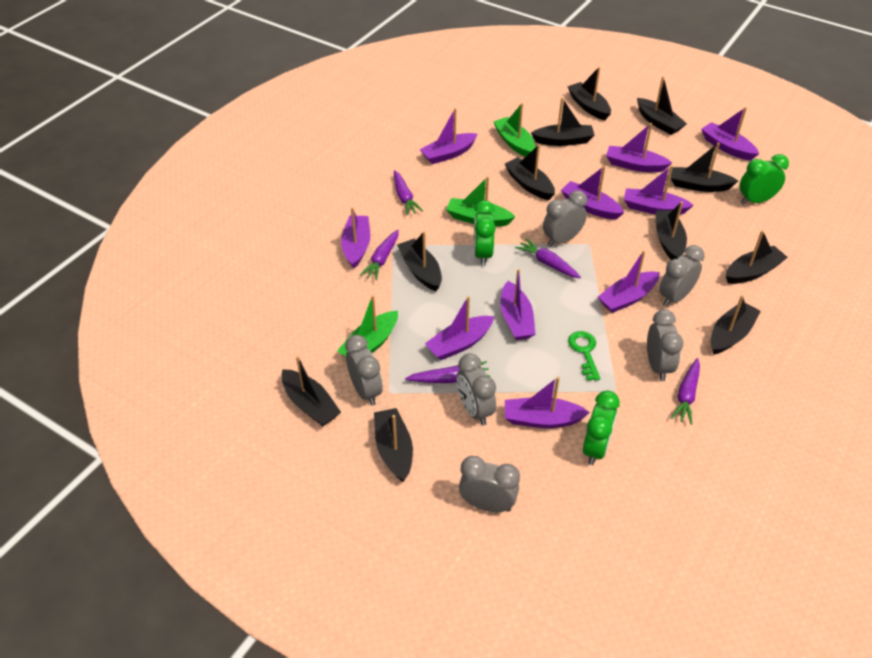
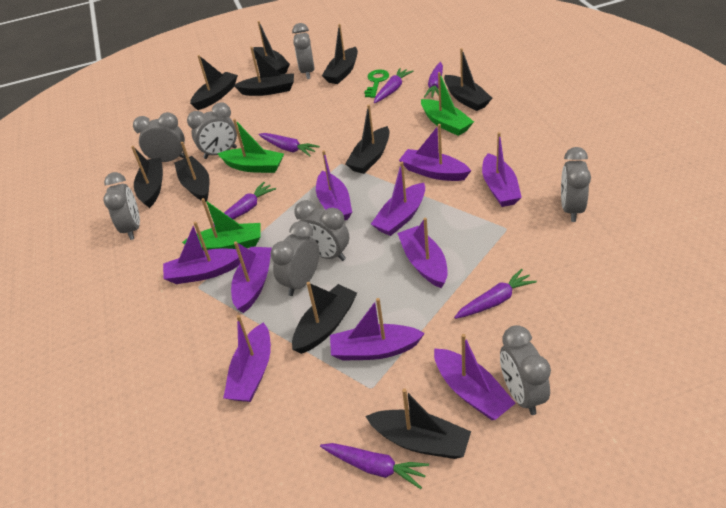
black boat: [281,356,341,426] [374,408,413,482] [397,231,442,291] [505,144,555,200] [531,98,595,146] [567,67,611,120] [637,76,687,135] [656,201,687,260] [671,143,738,192] [711,295,761,355] [726,230,788,284] = 11 -> [131,146,163,208] [174,142,210,202] [190,55,238,110] [233,47,294,96] [253,21,290,74] [292,282,357,354] [322,24,358,84] [345,105,390,174] [366,389,471,459] [444,48,492,111] = 10
green clock: [474,200,496,266] [583,390,620,465] [740,154,789,205] = 3 -> none = 0
grey clock: [345,335,383,406] [457,353,496,425] [459,456,520,512] [543,190,587,247] [647,309,683,381] [659,245,705,307] = 6 -> [103,172,140,240] [133,112,185,162] [187,102,237,159] [271,221,319,296] [292,23,315,79] [294,200,349,261] [500,325,551,415] [561,147,591,222] = 8
purple carrot: [360,229,399,280] [394,170,423,215] [405,361,490,383] [515,238,581,278] [671,358,700,425] = 5 -> [214,182,276,227] [259,133,320,156] [320,443,429,489] [374,68,413,103] [424,62,443,98] [454,269,537,319] = 6

